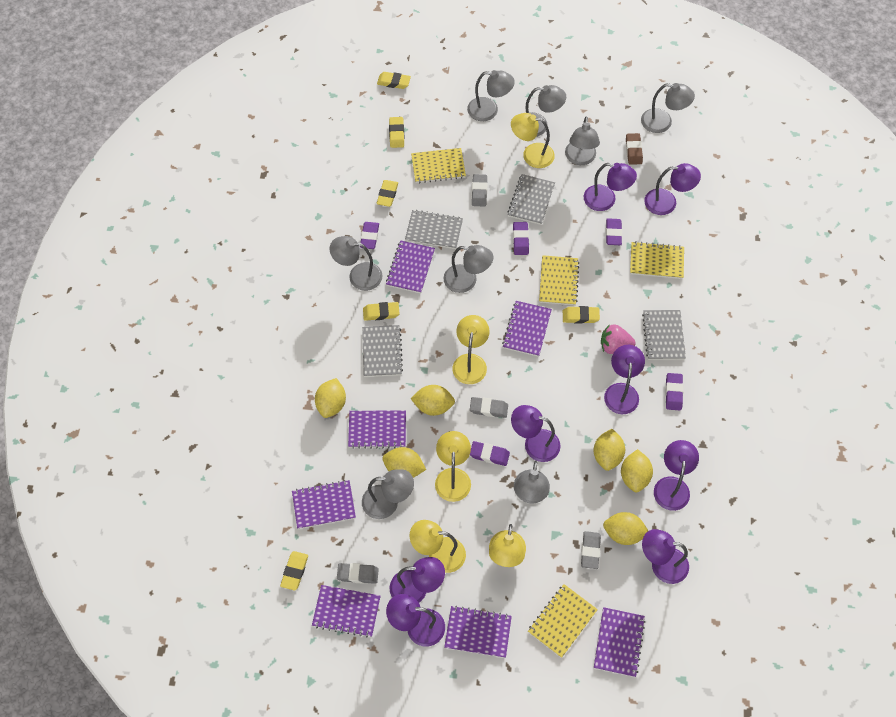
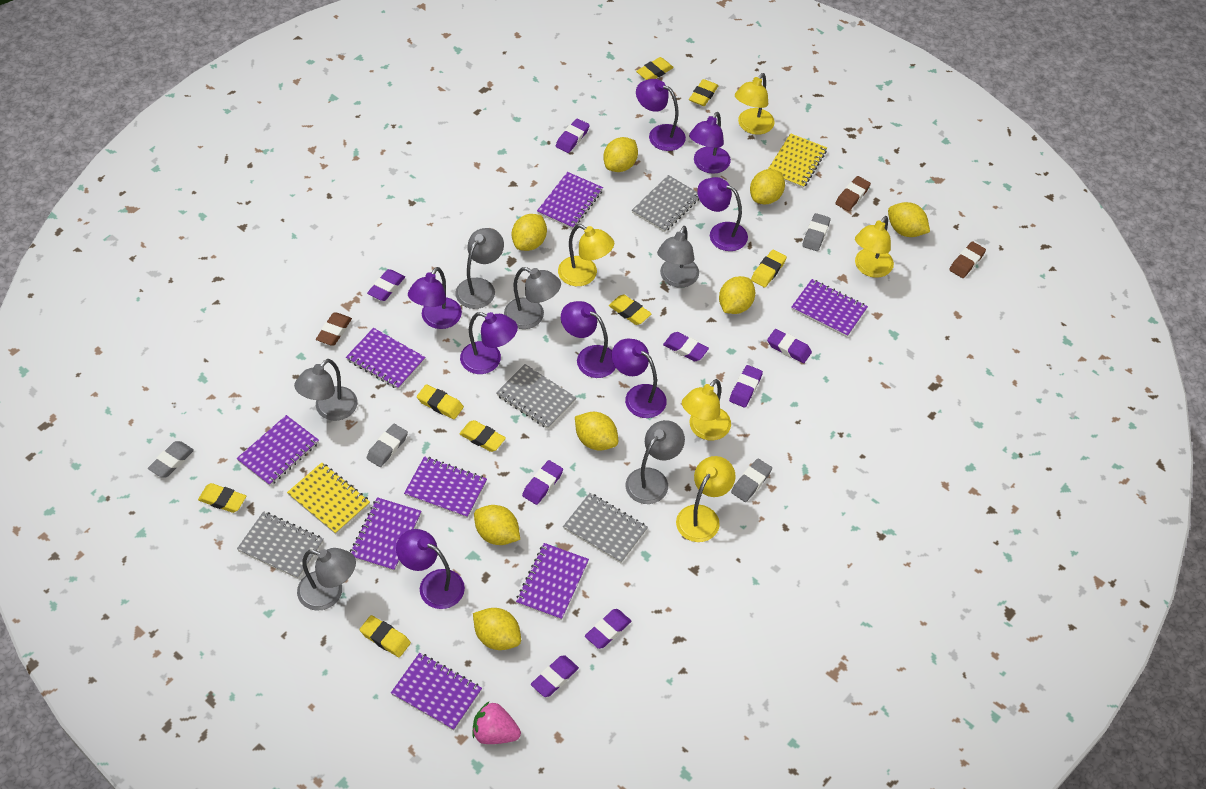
brown eraser: [626,133,643,165] = 1 -> [316,312,352,345] [835,176,871,211] [949,241,986,278] = 3
grey lamp: [330,236,382,291] [362,469,414,519] [443,245,493,293] [467,70,515,121] [514,461,550,504] [526,85,566,137] [565,117,600,165] [641,83,695,133] = 8 -> [294,359,358,421] [297,548,356,611] [455,228,504,309] [504,267,561,329] [626,420,685,504] [657,226,699,288] = 6
purple eraser: [360,222,379,249] [470,441,510,466] [513,222,529,255] [606,218,622,245] [665,373,683,410] = 5 -> [367,269,405,301] [522,460,563,505] [531,655,579,697] [556,119,590,153] [585,609,631,649] [663,332,709,361] [729,365,763,408] [767,329,812,363] = 8
purple notebook: [292,480,356,529] [312,585,381,638] [348,410,406,449] [386,240,435,294] [444,606,512,658] [502,301,552,357] [594,607,646,677] = 7 -> [237,415,319,486] [346,328,426,390] [350,497,422,571] [391,653,482,731] [404,456,487,518] [516,543,589,620] [537,172,603,229] [791,279,868,337] = 8
yellow eraser: [280,551,308,591] [363,302,399,321] [377,72,411,89] [377,180,398,207] [389,117,404,148] [563,306,600,324] = 6 -> [198,483,246,513] [360,615,411,657] [417,384,464,419] [459,420,506,452] [609,294,652,325] [636,57,674,80] [689,79,718,106] [751,250,787,287] = 8
yellow lemon: [315,378,346,418] [382,447,426,478] [410,385,455,416] [594,429,625,471] [603,512,648,545] [621,449,653,492] = 6 -> [473,608,521,650] [474,505,520,545] [512,214,547,251] [575,412,618,451] [603,137,638,172] [719,276,755,314] [750,169,785,204] [888,202,930,237] = 8
yellow notebook: [411,148,466,183] [528,584,598,658] [539,255,579,306] [630,241,684,279] = 4 -> [287,463,370,534] [768,133,827,188] = 2

